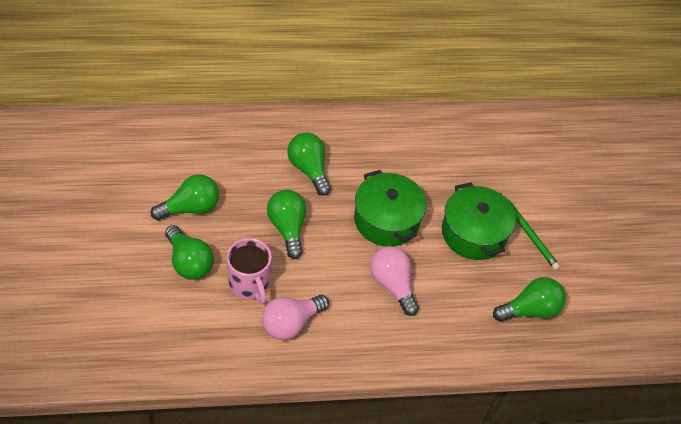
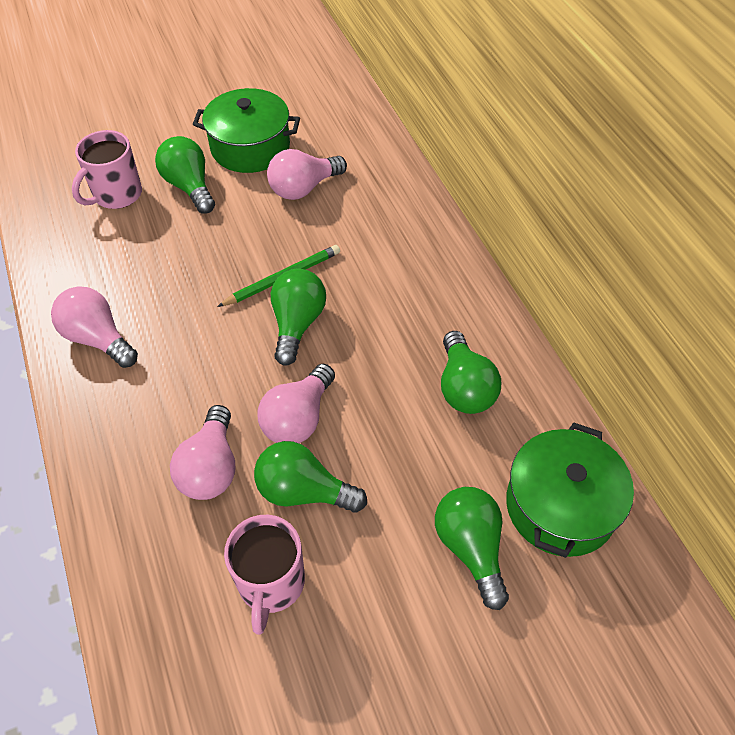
pink light bulb: [262,295,329,340] [370,246,419,316] = 2 -> [51,286,138,368] [170,405,235,500] [257,364,335,443] [267,149,347,200] = 4
pink mug: [227,238,272,304] = 1 -> [72,130,142,209] [224,515,305,635] = 2

